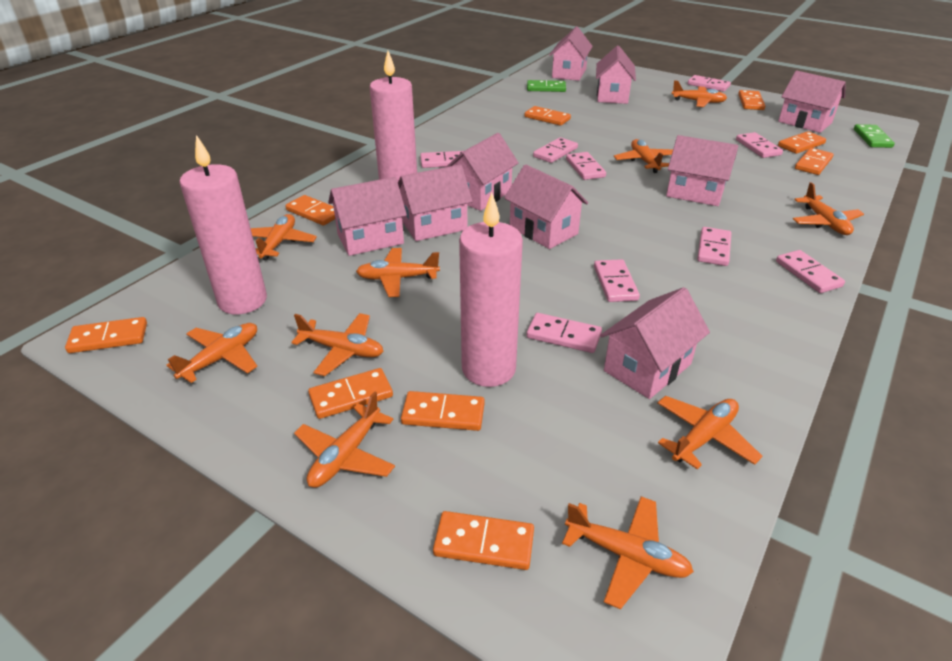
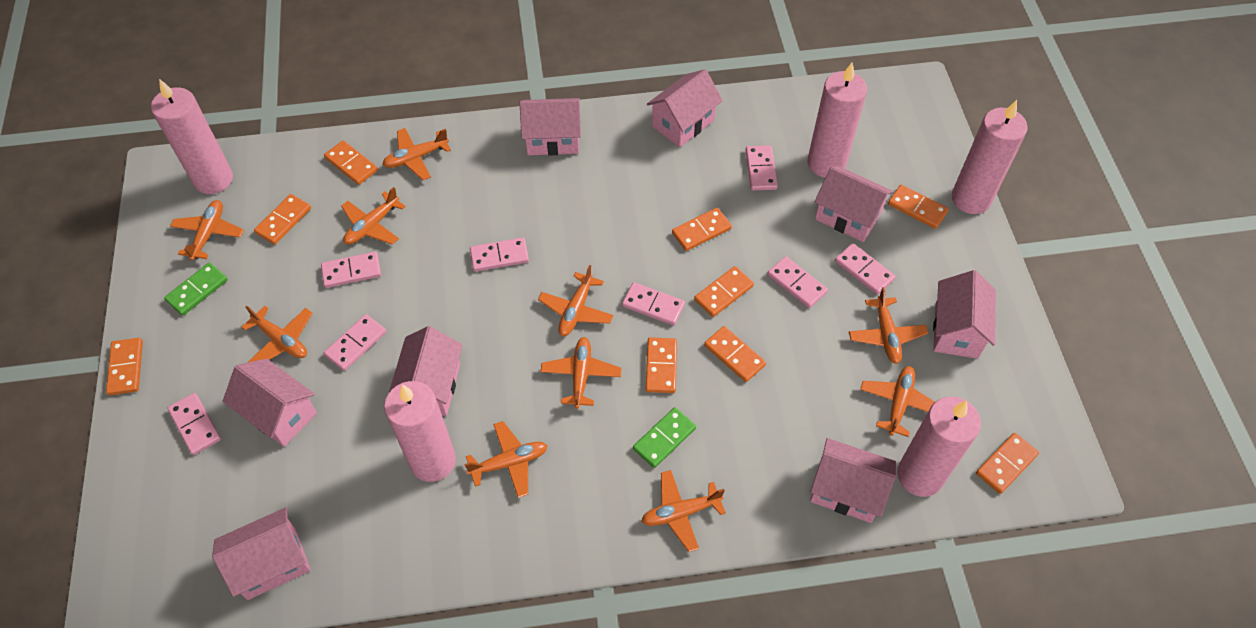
pink candle: [180,135,267,314] [370,51,417,182] [459,193,523,387] = 3 -> [151,79,233,194] [384,381,456,482] [807,63,867,178] [897,397,981,497] [952,100,1028,214] = 5
pink domino: [420,151,463,168] [526,313,602,353] [533,137,578,163] [566,152,606,180] [594,259,640,302] [688,75,731,92] [697,227,731,266] [736,132,783,158] [776,250,845,293] = 9 -> [167,393,221,455] [321,252,381,288] [324,314,386,371] [470,237,529,272] [622,282,685,325] [746,145,778,191] [767,256,828,308] [835,243,896,295] = 8
pink house: [328,177,407,256] [398,164,473,241] [446,133,519,211] [504,164,588,249] [549,26,593,81] [596,45,636,104] [600,287,710,399] [666,135,738,206] [778,71,846,133] = 9 -> [212,507,311,600] [223,359,317,447] [389,326,462,416] [519,98,581,155] [647,69,723,148] [810,438,896,523] [815,166,893,242] [933,270,996,359] = 8

